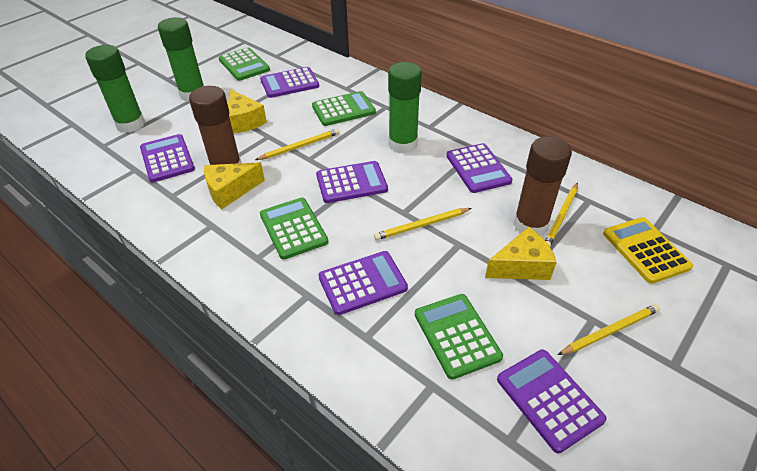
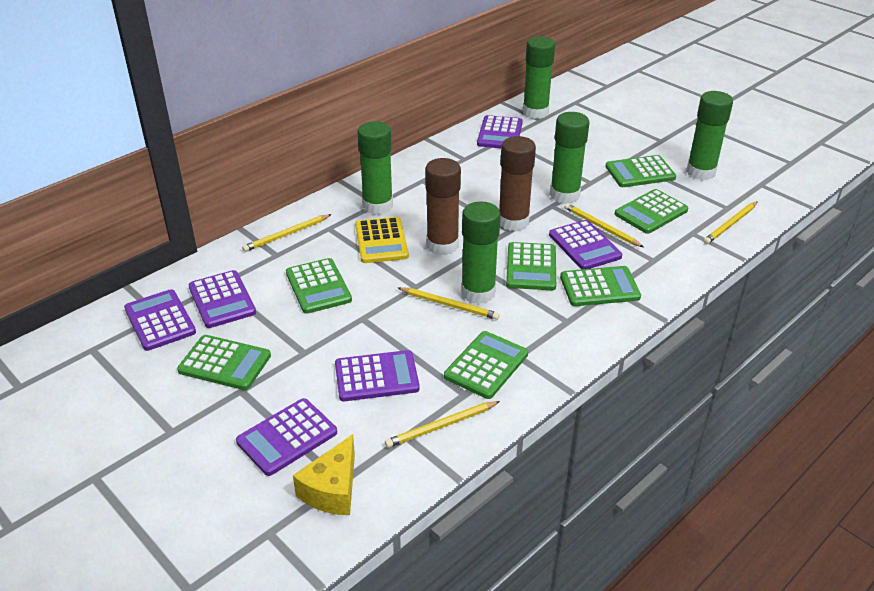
green calculator: [219,47,270,81] [260,197,328,260] [312,91,376,126] [415,294,503,380] = 4 -> [177,335,271,390] [286,258,352,314] [444,331,528,399] [506,242,556,290] [560,266,641,306] [605,155,676,187] [615,189,688,234] = 7
green glue stick: [85,45,145,133] [158,17,204,102] [388,62,422,154] = 3 -> [358,121,393,214] [461,201,501,304] [523,36,555,119] [550,112,589,204] [686,91,733,180] = 5
yellow cheese: [204,162,265,209] [228,89,267,133] [485,227,557,280] = 3 -> [293,434,355,515] = 1
yellow pencil: [255,129,339,160] [374,208,471,240] [545,183,578,247] [558,304,660,355] = 4 -> [242,214,332,252] [385,401,500,448] [398,287,500,320] [564,203,644,247] [703,201,758,244] = 5

